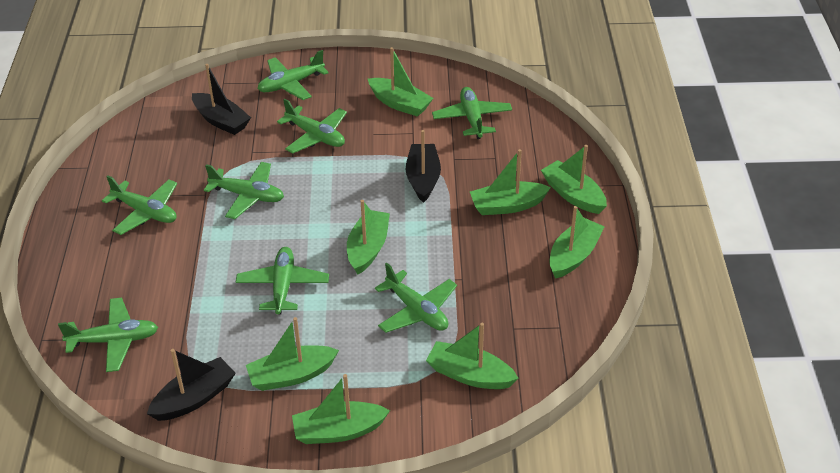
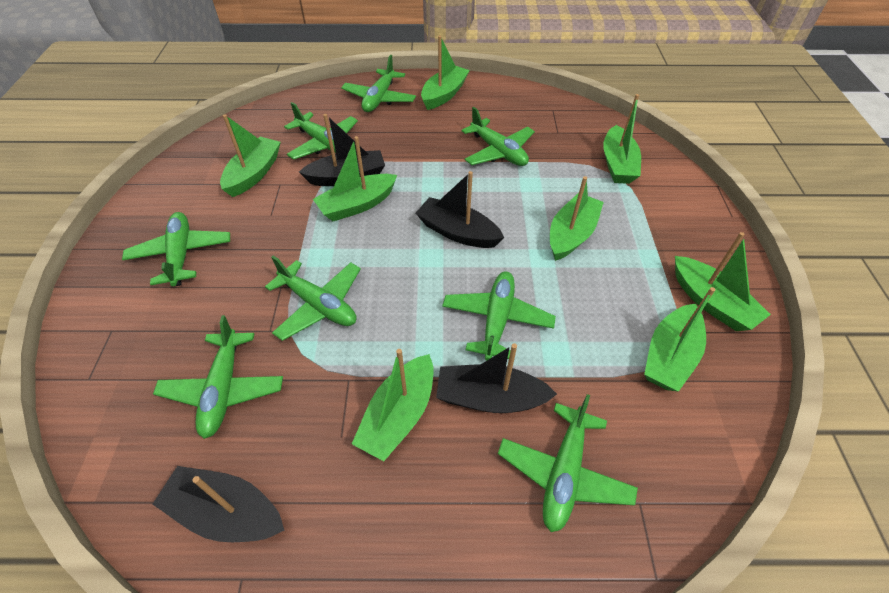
black boat: [147,349,236,421] [192,64,251,135] [406,130,441,203] = 3 -> [153,466,285,542] [299,114,385,186] [416,171,504,248] [436,343,557,413] = 4

